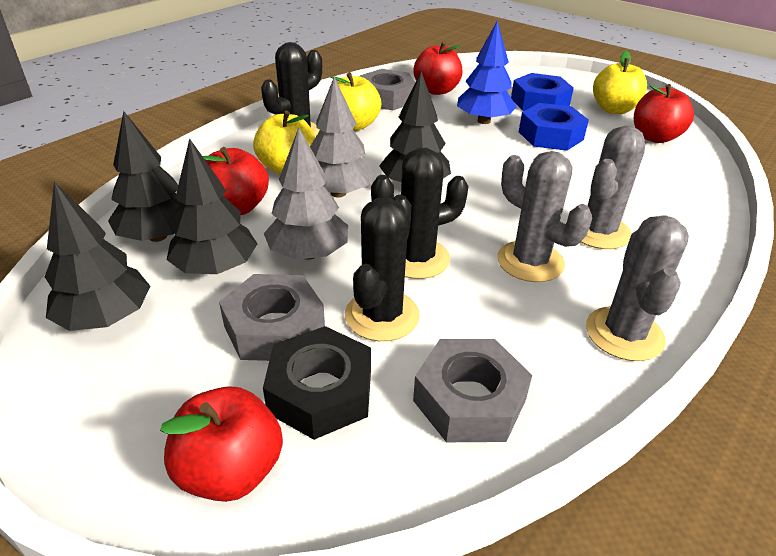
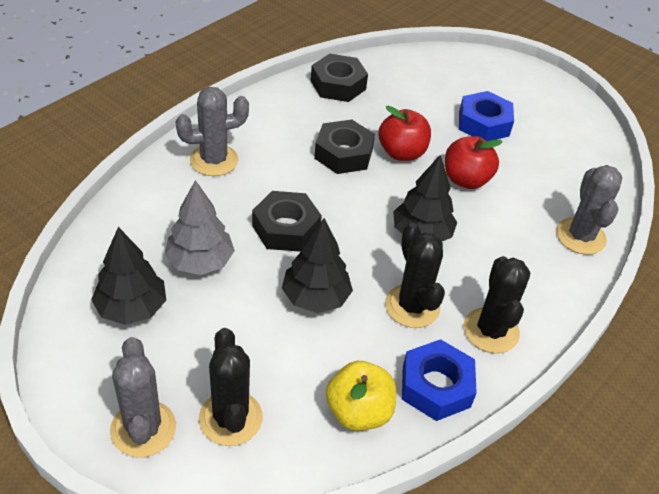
black nut: [263,326,371,440] = 1 -> [252,191,322,252] [311,54,368,102] [314,120,375,174] = 3
black tree: [45,182,150,331] [108,111,180,242] [167,138,257,274] [379,72,451,182] = 4 -> [91,227,166,325] [282,218,353,313] [393,155,457,241] = 3
blue tree: [457,21,517,124] = 1 -> none = 0
grey nut: [219,274,325,361] [360,69,415,110] [413,339,532,442] = 3 -> none = 0
grey tree: [264,128,348,260] [310,77,375,197] = 2 -> [164,180,235,275] = 1
red apple: [160,386,283,502] [203,147,269,215] [413,42,462,95] [634,84,694,143] = 4 -> [379,106,431,161] [445,136,503,189] = 2
yellow apple: [253,111,315,175] [330,72,381,131] [593,51,647,114] = 3 -> [326,361,396,431] = 1

